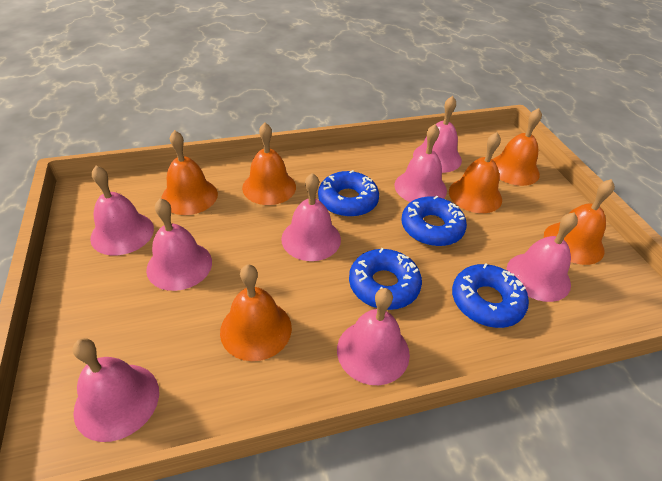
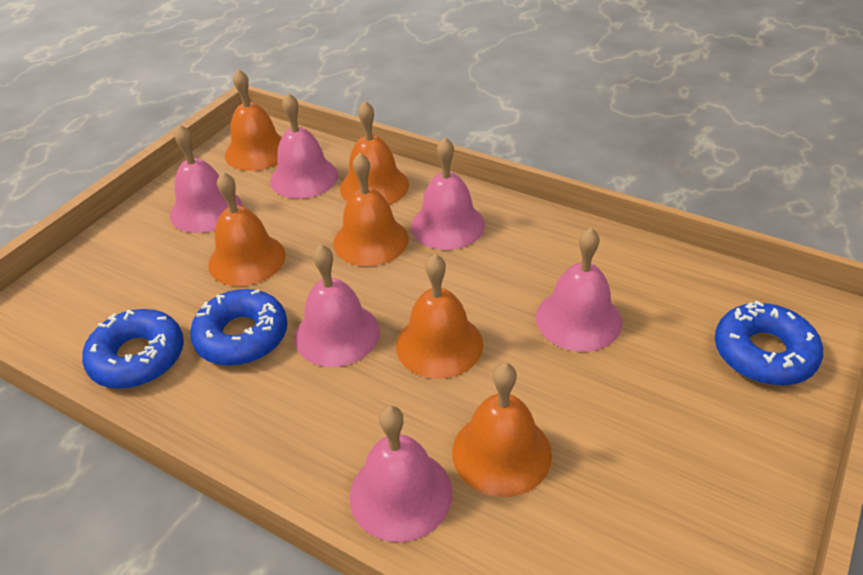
blue donut: [318,170,379,217] [349,248,422,310] [402,196,467,246] [452,263,529,328] = 4 -> [82,309,184,389] [190,289,287,366] [715,300,823,386] = 3
pink bell: [73,338,159,442] [90,166,154,255] [146,198,212,291] [281,173,341,261] [337,288,410,385] [394,124,447,202] [413,96,462,173] [507,213,578,302] = 8 -> [170,124,242,233] [270,93,338,199] [295,244,380,367] [349,406,452,542] [411,137,485,250] [536,228,622,352] = 6

